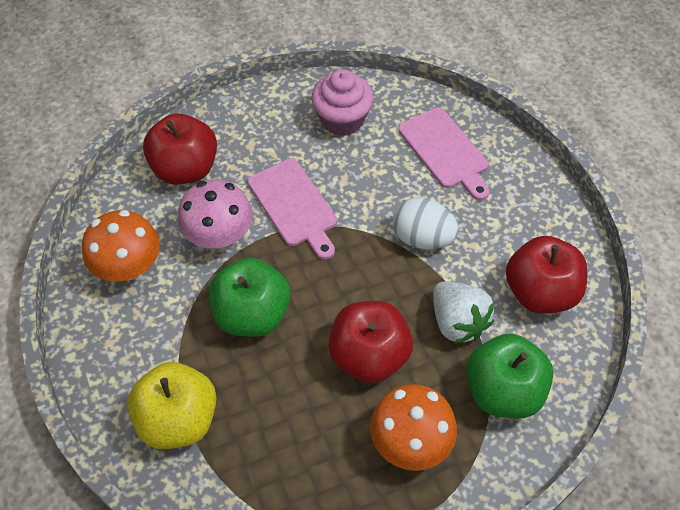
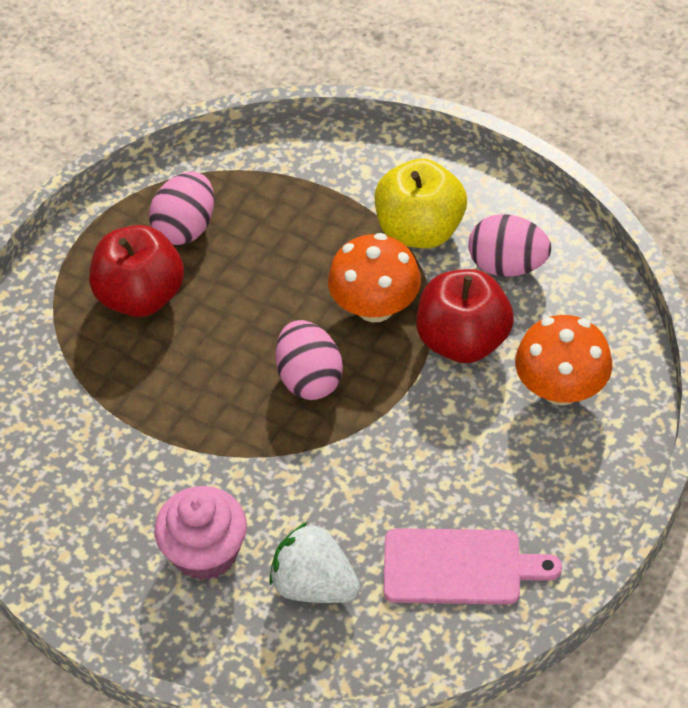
green apple: [209,258,290,337] [466,334,554,418] = 2 -> none = 0
pink cutting board: [248,159,337,260] [398,107,490,201] = 2 -> [384,528,562,605] = 1
pink egg: none = 0 -> [149,171,214,245] [276,320,343,400] [468,214,551,277] = 3
pink mushroom: [178,179,253,249] = 1 -> none = 0
red apple: [143,113,217,185] [329,301,413,383] [506,236,587,314] = 3 -> [89,225,184,317] [416,269,514,363] = 2
white egg: [392,198,459,249] = 1 -> none = 0

